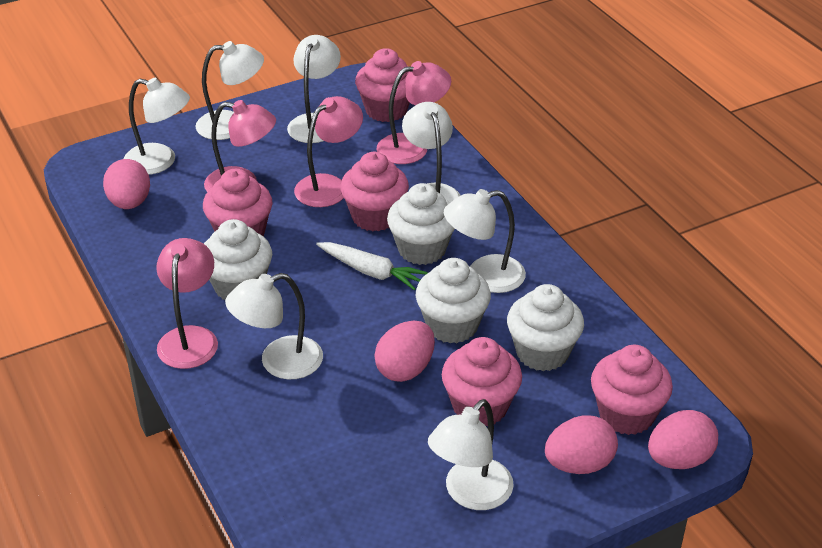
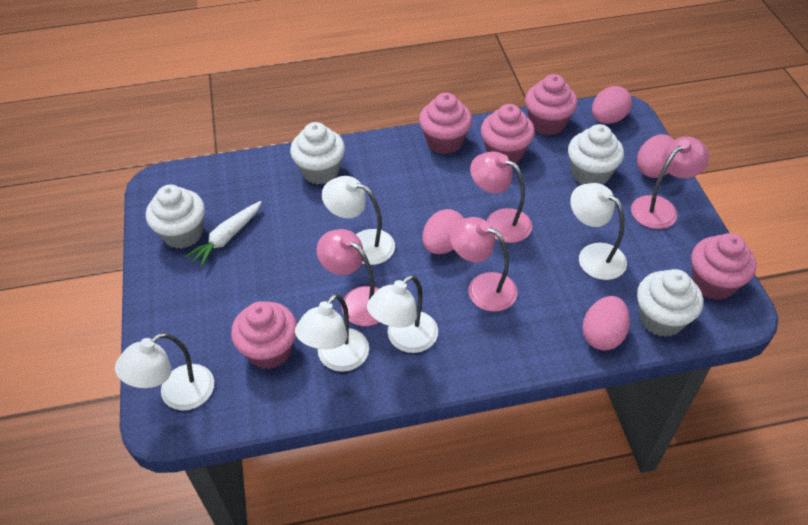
white lamp: [124,78,190,175] [195,41,264,140] [225,273,323,379] [287,35,341,143] [402,102,461,203] [428,399,514,510] [444,189,526,293] = 7 -> [115,333,214,411] [295,293,369,372] [322,176,395,265] [367,275,438,353] [570,183,627,280] = 5

